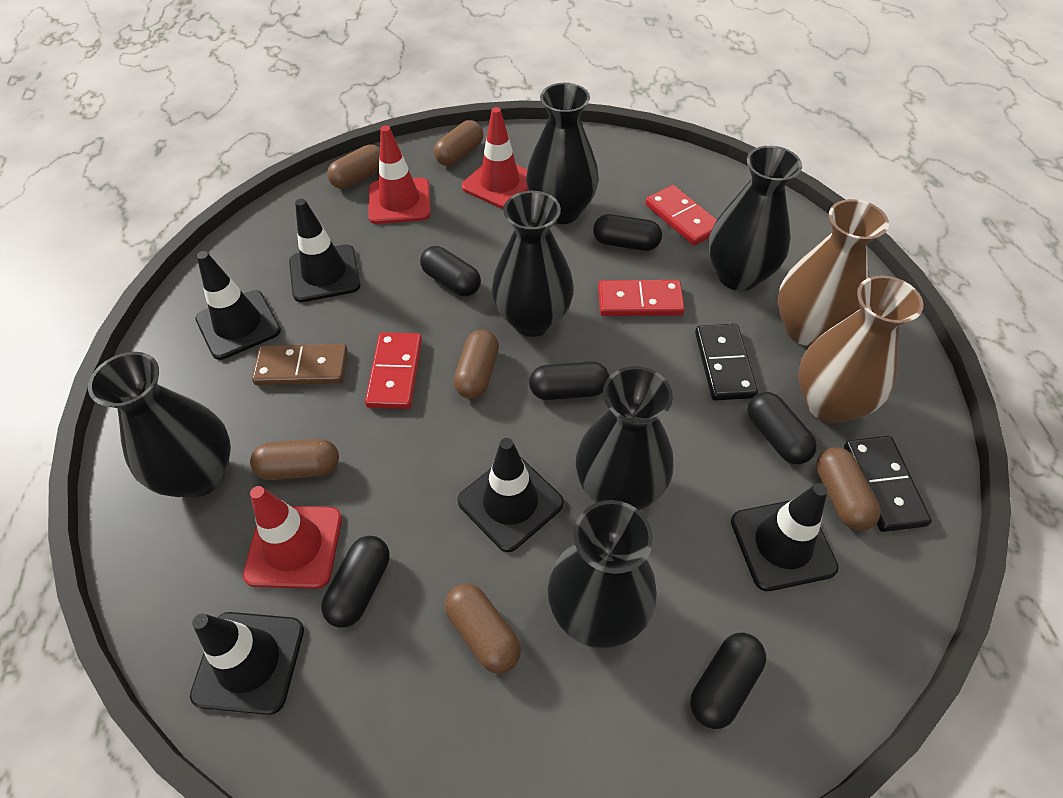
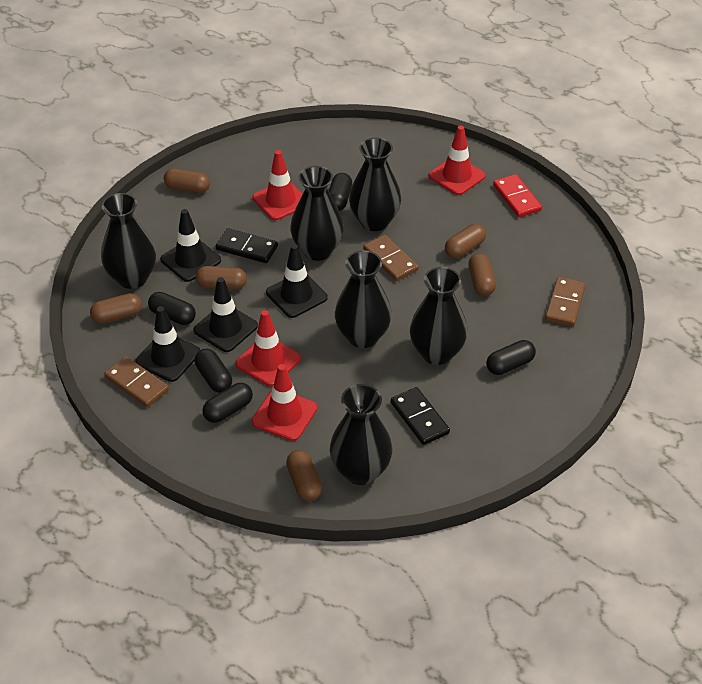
black capsule: [321,536,389,628] [420,246,481,296] [529,361,609,400] [593,214,662,251] [690,632,766,729] [748,392,817,464] = 6 -> [148,292,196,325] [195,349,232,393] [202,383,253,423] [329,173,352,211] [486,340,536,375] = 5
black traffic cone: [190,612,304,715] [195,251,281,360] [289,199,361,302] [457,438,564,552] [731,483,839,591] = 5 -> [135,306,200,382] [160,209,221,282] [193,277,258,352] [266,244,328,318] = 4
brown domino: [252,344,348,385] = 1 -> [104,356,169,407] [363,235,419,281] [545,277,586,327] = 3
brown vase: [778,199,889,346] [798,275,924,423] = 2 -> none = 0
red domino: [365,332,422,409] [598,280,685,316] [645,185,717,246] = 3 -> [493,174,542,217] = 1
red traffic cone: [243,486,342,589] [368,125,431,224] [462,107,528,209] = 3 -> [236,310,301,386] [252,150,303,220] [252,364,318,441] [429,126,486,195] = 4

